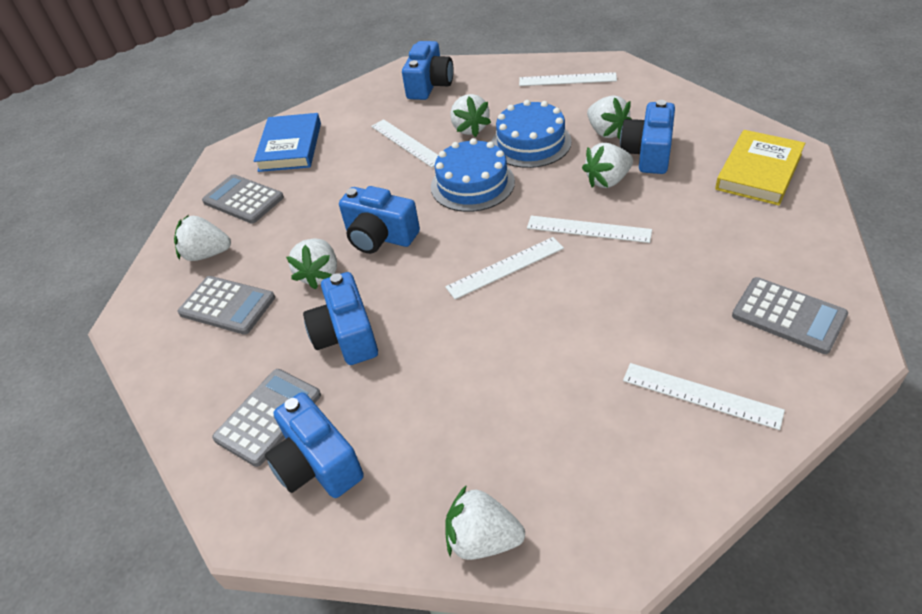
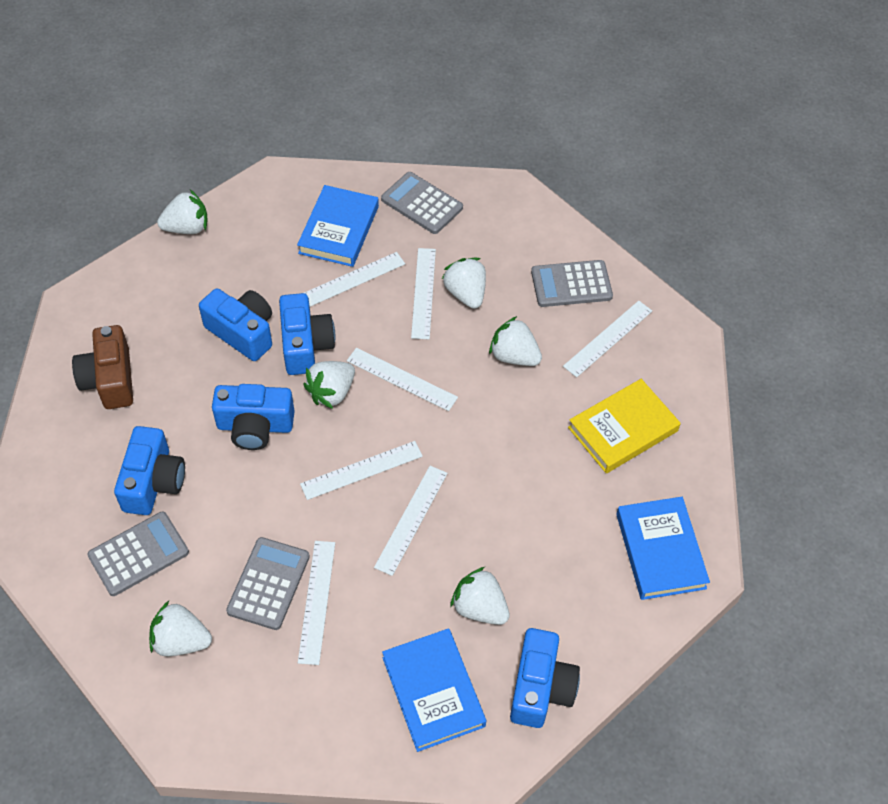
blue book: [254,113,321,172] = 1 -> [297,185,379,267] [382,628,486,752] [616,497,710,600] = 3
blue cake: [431,138,515,212] [491,100,572,168] = 2 -> none = 0
brown camera: none = 0 -> [72,325,133,409] = 1
white ruler: [371,119,438,167] [445,237,564,299] [519,72,617,86] [527,216,652,243] [623,363,785,430] = 5 -> [298,541,335,665] [300,441,423,500] [304,252,405,307] [347,348,458,411] [374,466,448,576] [411,248,436,339] [563,301,652,377] = 7

